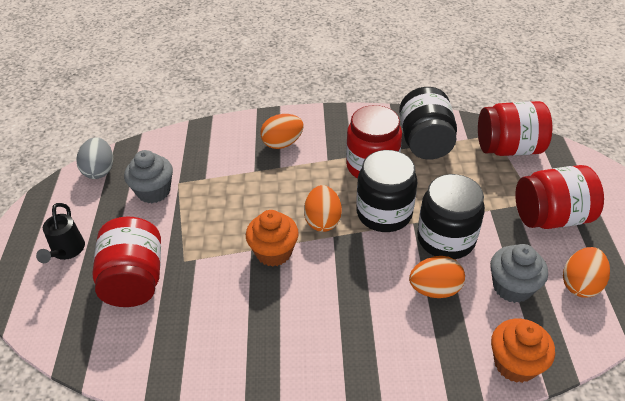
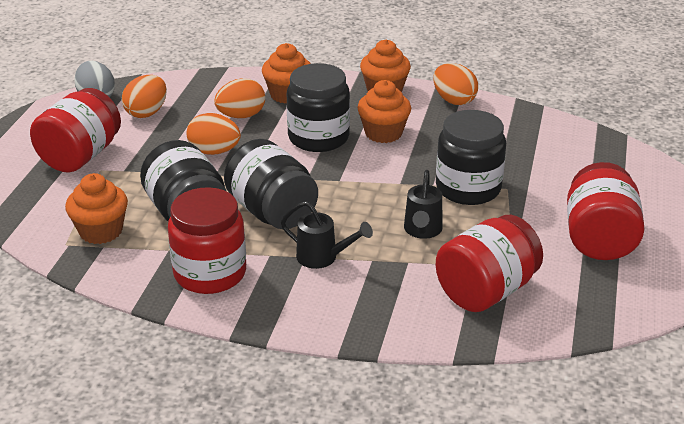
black jar: [356,150,417,232] [399,87,457,160] [417,174,485,259] = 3 -> [140,140,226,221] [224,139,318,229] [287,63,350,152] [436,110,506,205] = 4
black watering can: [36,203,85,263] = 1 -> [281,201,373,269] [404,170,442,239] = 2
grey cupcake: [124,150,173,203] [490,244,548,303] = 2 -> none = 0
orange cupcake: [246,210,299,267] [491,319,555,383] = 2 -> [65,173,128,244] [262,43,311,103] [357,80,411,143] [360,40,411,92] = 4

